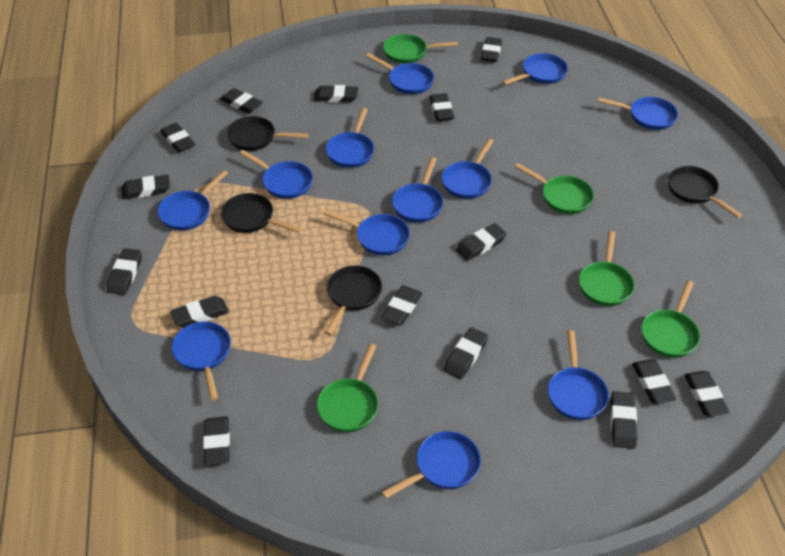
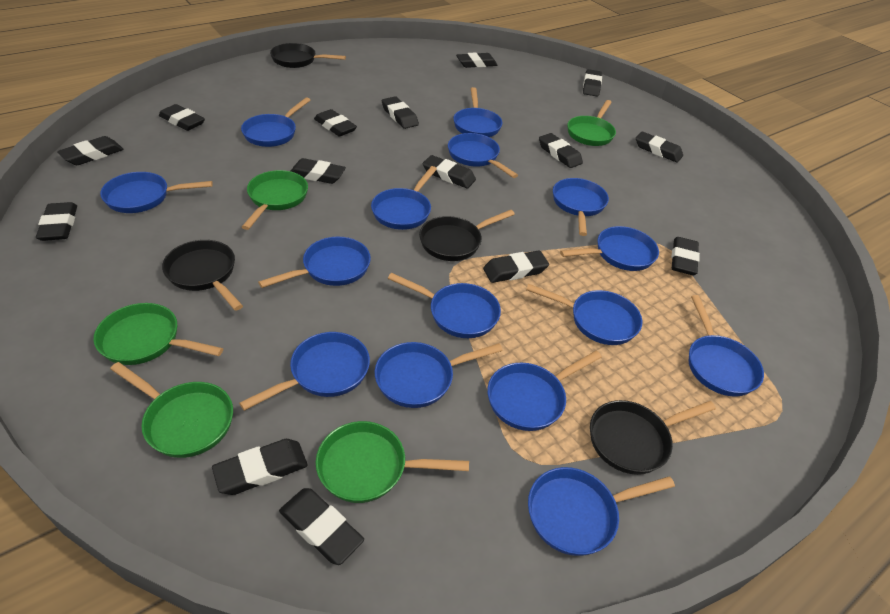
blue pan: [158,170,228,231] [172,321,231,401] [239,150,313,199] [324,210,410,255] [326,108,374,168] [366,53,434,94] [381,431,481,499] [392,157,443,223] [442,139,493,199] [502,53,568,85] [548,330,609,420] [598,97,678,130] = 12 -> [100,172,213,213] [239,332,370,411] [241,97,310,147] [258,237,371,288] [371,166,437,230] [375,342,503,408] [388,273,501,338] [448,133,518,178] [453,87,502,137] [487,351,602,431] [526,284,643,345] [528,467,675,556] [553,178,609,236] [560,226,659,271] [689,295,764,397] = 15

